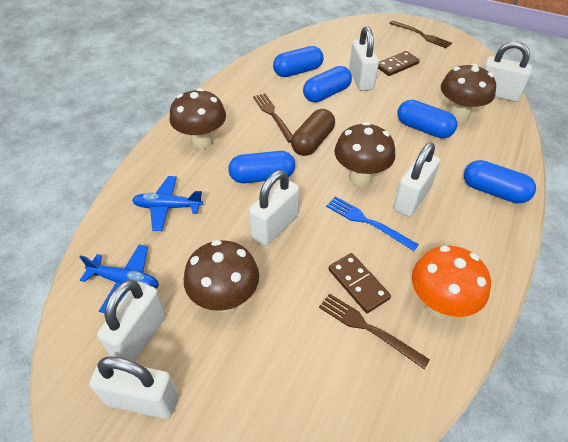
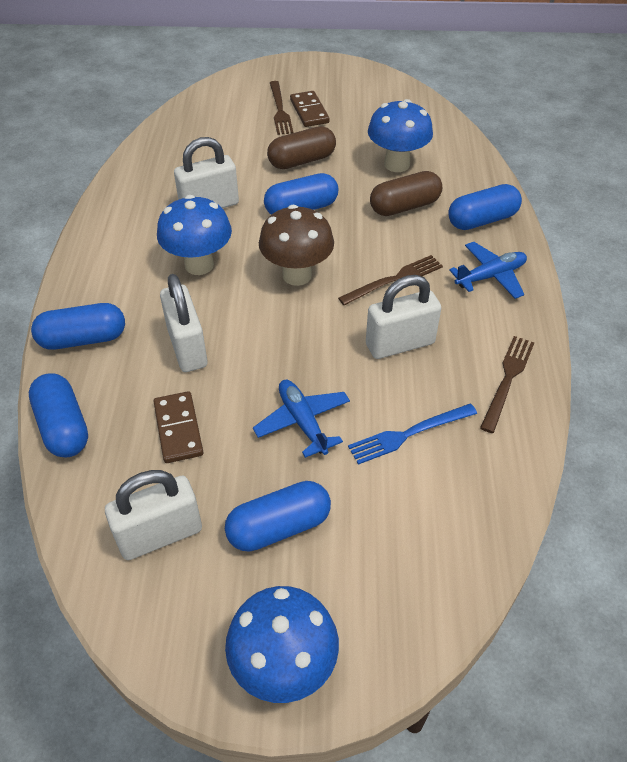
blue mushroom: none = 0 -> [157,195,232,275] [225,586,339,703] [368,99,433,172] = 3
brown capsule: [291,109,335,156] = 1 -> [267,126,336,169] [370,171,442,216] = 2
brown mushroom: [170,88,226,149] [184,240,259,313] [335,122,395,186] [441,64,496,122] = 4 -> [259,205,334,286] = 1
orange mushroom: [412,246,491,318] = 1 -> none = 0
white padlock: [89,356,178,419] [97,280,166,362] [249,170,299,246] [349,26,379,91] [393,143,440,217] [483,41,532,102] = 6 -> [105,470,202,560] [160,274,208,372] [174,137,239,208] [366,275,441,359] = 4

